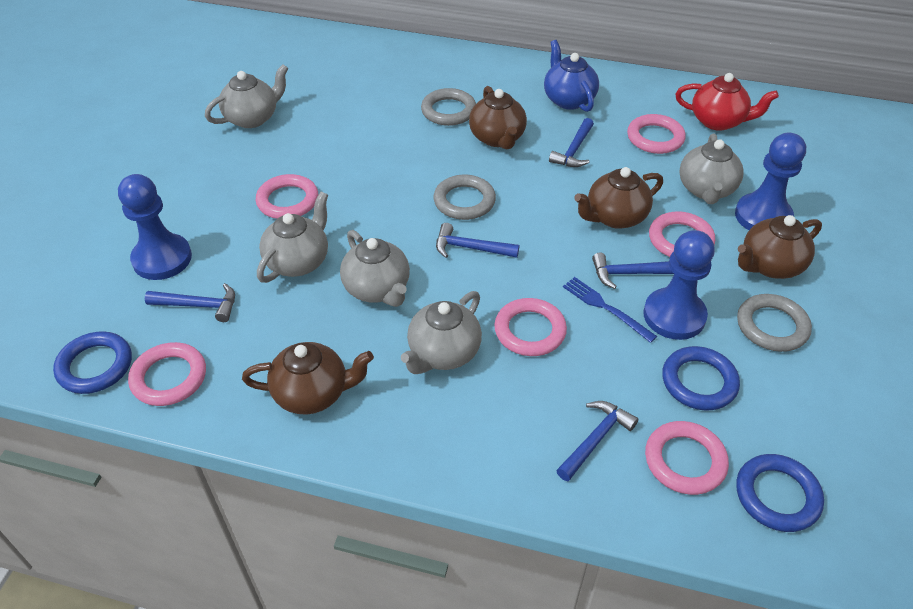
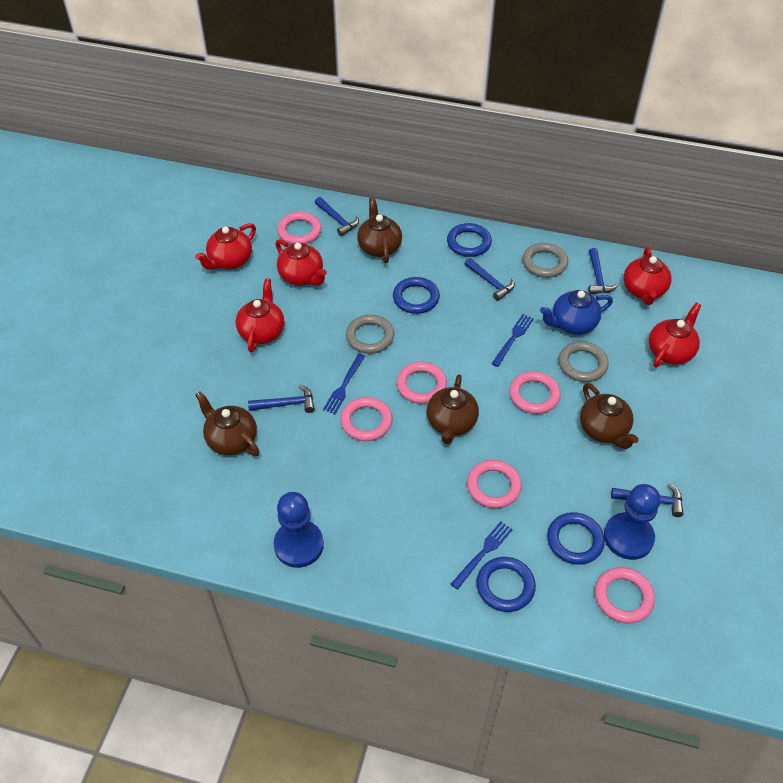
blue fork: [563,277,657,343] = 1 -> [323,354,365,414] [451,521,513,590] [491,314,534,367] = 3
blue pawn: [118,174,192,280] [643,230,715,340] [735,133,806,230] = 3 -> [273,492,324,568] [604,484,661,560] = 2
blue ring: [53,331,132,394] [662,346,740,410] [736,454,824,532] = 3 -> [393,277,440,314] [447,223,492,257] [477,557,536,612] [547,512,605,565] = 4
grey teapot: [205,64,289,128] [257,192,328,283] [340,230,410,307] [401,291,482,374] [679,133,744,204] = 5 -> none = 0
red teapot: [675,73,779,131] = 1 -> [195,223,256,270] [236,278,284,353] [275,239,327,286] [623,247,672,305] [649,303,701,367] = 5

